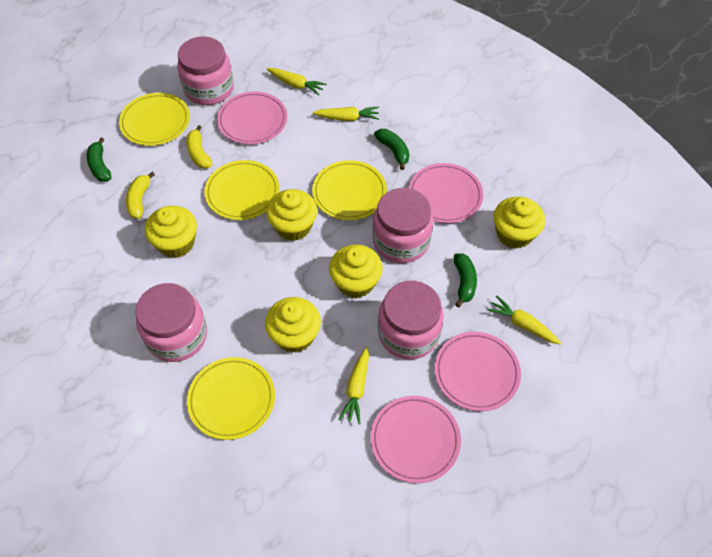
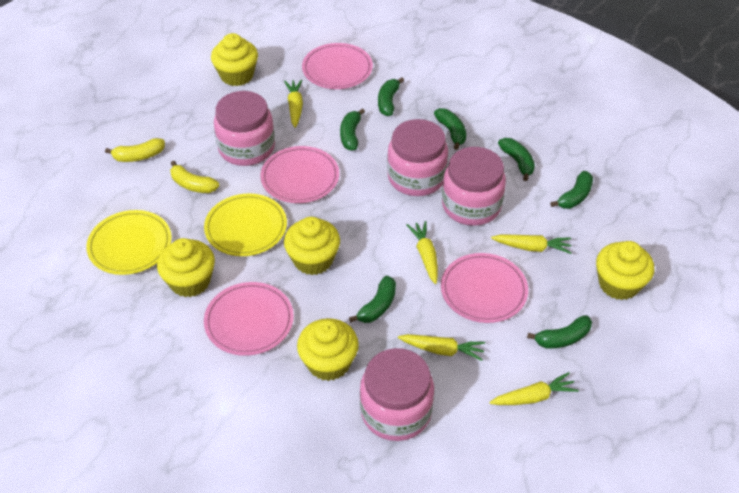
green banana: [87,138,111,182] [374,129,410,170] [454,253,477,307] = 3 -> [340,109,365,151] [349,276,396,323] [378,78,404,116] [434,108,466,150] [498,138,535,181] [527,315,592,348] [550,171,593,209] = 7
yellow carrot: [267,68,327,95] [313,107,379,121] [339,347,369,424] [487,296,561,344] = 4 -> [284,80,303,128] [398,334,485,361] [407,221,438,284] [489,372,579,405] [491,235,572,254] = 5
yellow plate: [119,93,190,146] [187,357,275,440] [204,160,279,220] [312,160,387,220] = 4 -> [86,210,172,275] [204,194,287,256] = 2

